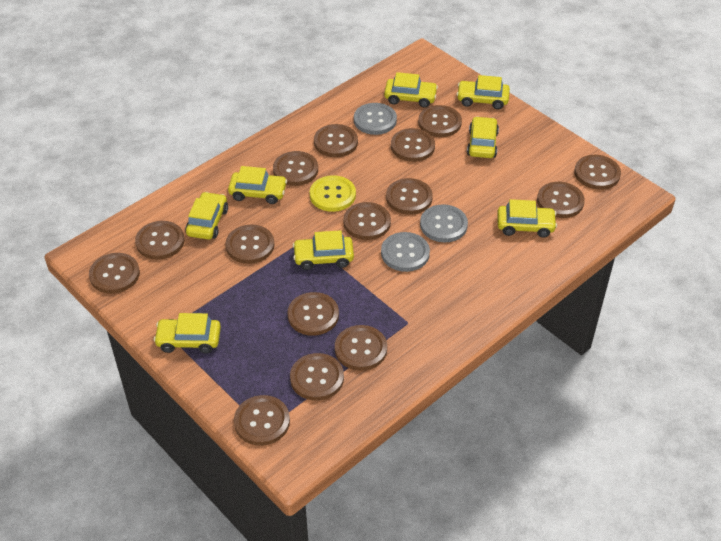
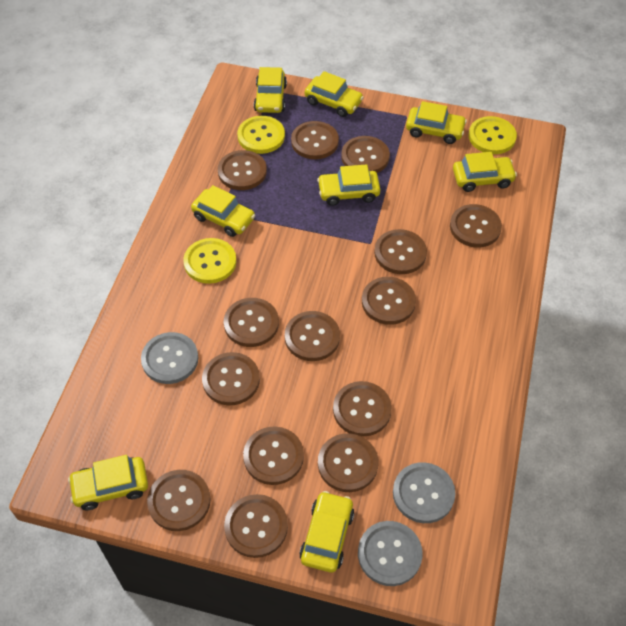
brown button: [89,253,140,294] [135,221,184,260] [226,225,274,264] [234,395,290,446] [273,151,318,186] [287,292,339,336] [290,353,344,401] [314,124,358,157] [335,325,387,371] [343,202,391,240] [386,178,433,215] [391,128,435,162] [418,105,462,137] [537,182,585,218] [574,155,621,190] = 15 -> [147,470,211,531] [202,352,260,405] [218,150,267,190] [224,298,279,347] [224,494,288,558] [243,426,304,485] [285,311,340,361] [291,121,339,159] [318,433,378,492] [333,381,392,437] [341,136,390,173] [362,277,416,325] [374,229,427,274] [450,204,502,248] = 14
yellow button: [310,175,356,212] = 1 -> [183,238,237,284] [237,116,285,154] [468,116,517,154] = 3

